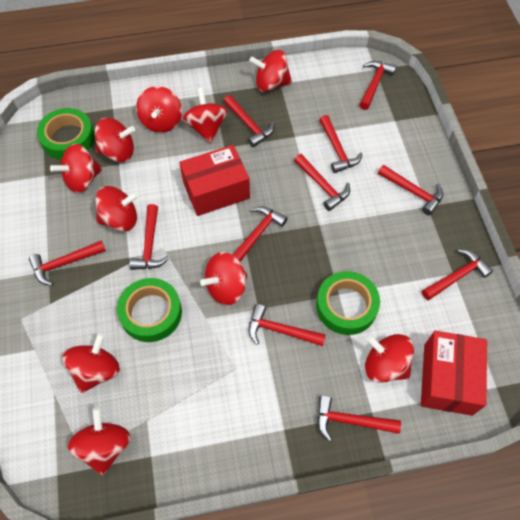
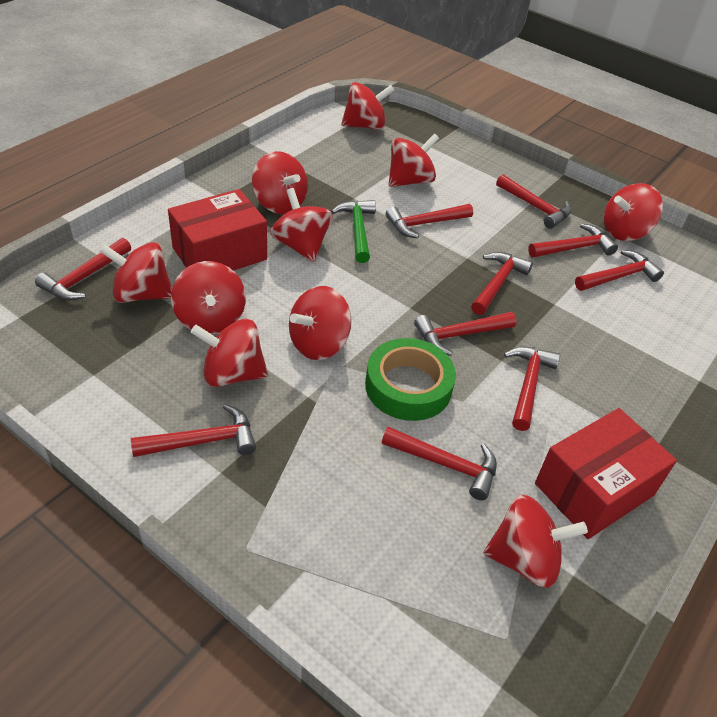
green hammer: none = 0 -> [331,200,376,263] = 1
green tape: [37,108,95,160] [117,278,182,342] [316,271,380,335] = 3 -> [365,338,456,421] = 1
red hammer: [29,241,106,286] [129,204,169,270] [224,95,274,147] [232,206,288,262] [249,304,326,346] [294,154,350,211] [317,395,401,441] [319,115,363,173] [359,61,397,110] [378,165,443,215] [422,249,493,300] = 11 -> [35,238,131,301] [131,404,256,457] [382,427,497,500] [386,204,473,238] [414,312,517,356] [471,252,533,315] [496,174,572,229] [504,346,560,431] [528,223,618,258] [575,250,664,291] = 10

